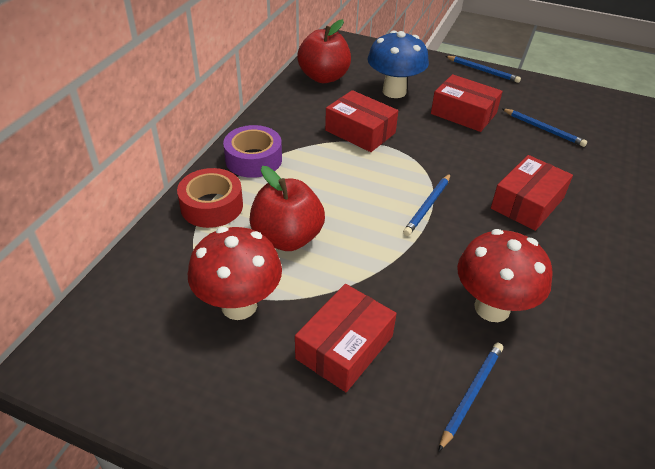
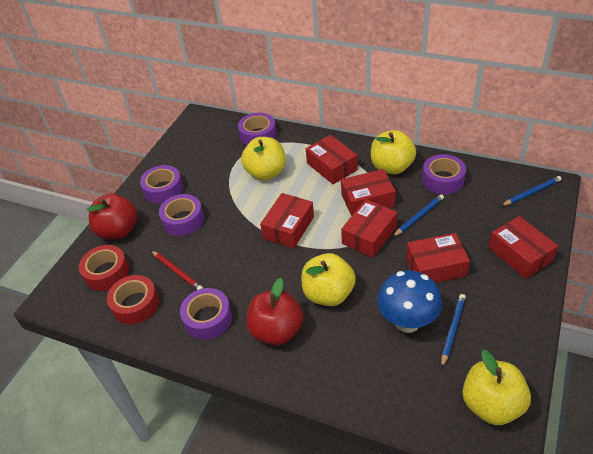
blue pencil: [403,173,451,236] [438,343,503,452] [446,56,521,83] [502,108,587,147] = 4 -> [393,194,444,237] [441,294,466,367] [501,176,562,206] = 3
purple tape: [223,125,282,178] = 1 -> [140,165,183,204] [159,194,204,236] [180,288,232,340] [238,113,277,145] [422,154,466,194] = 5
red box: [295,284,397,392] [325,90,398,152] [431,74,503,132] [491,155,573,231] = 4 -> [260,193,314,248] [306,135,358,184] [341,169,396,216] [341,199,397,258] [406,233,470,283] [488,216,558,279] = 6
red mushroom: [188,227,282,320] [457,229,553,322] = 2 -> none = 0
red pencil: none = 0 -> [151,250,203,290] = 1
red tape: [177,168,243,228] = 1 -> [79,245,129,291] [107,275,159,325] = 2
yellow apple: none = 0 -> [241,137,286,180] [301,253,356,306] [371,130,416,175] [463,350,531,425] = 4

